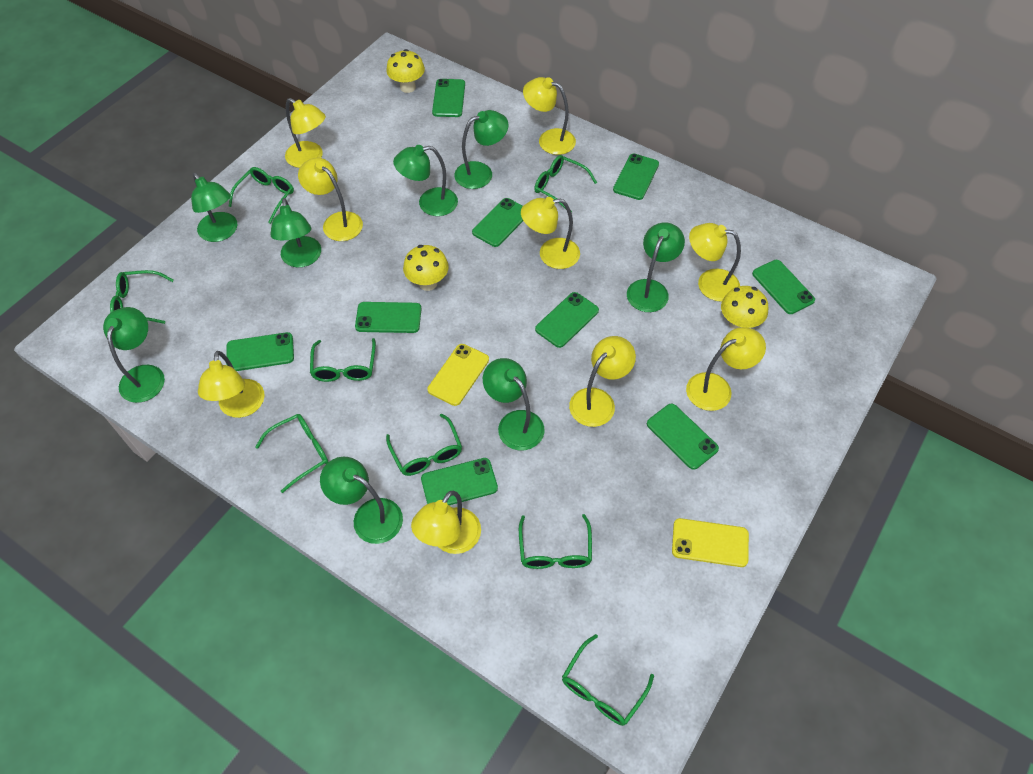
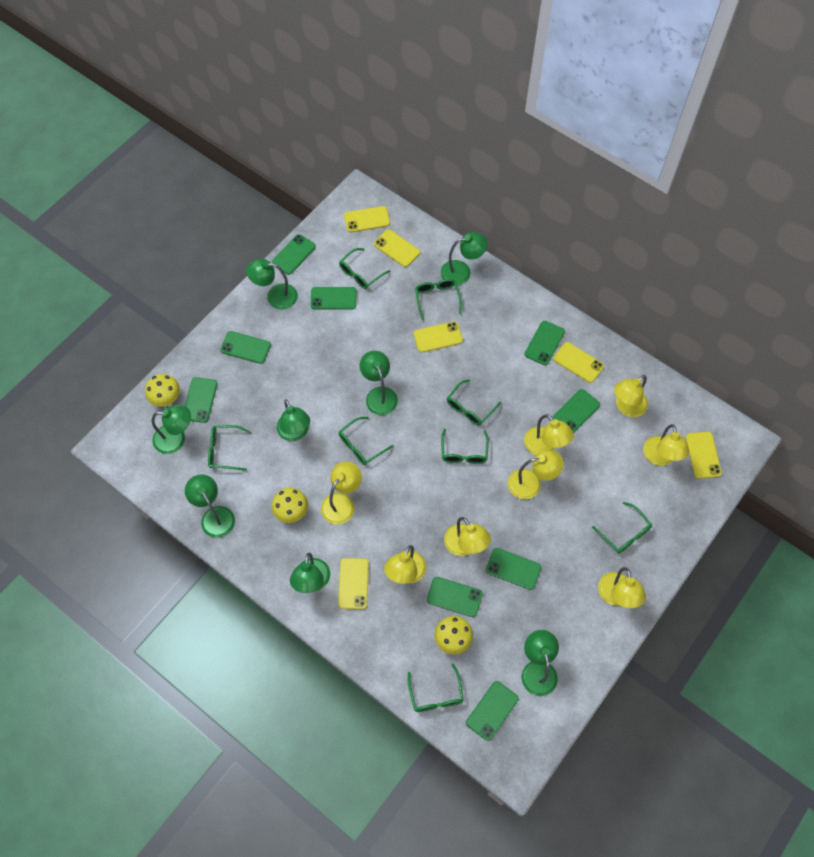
yellow lamp: [198,351,264,418] [285,98,326,168] [298,158,363,241] [411,491,481,554] [521,197,580,269] [523,77,576,155] [569,336,636,427] [686,327,766,411] [689,223,741,302] = 9 -> [321,461,362,524] [384,545,426,584] [444,517,491,556] [508,450,564,499] [524,414,574,455] [598,567,646,608] [614,375,648,417] [643,424,689,466] = 8
yellow phone: [427,344,489,406] [672,518,749,567] = 2 -> [338,558,369,609] [344,206,390,233] [374,229,420,267] [413,321,463,353] [553,342,604,383] [686,432,722,479] = 6

